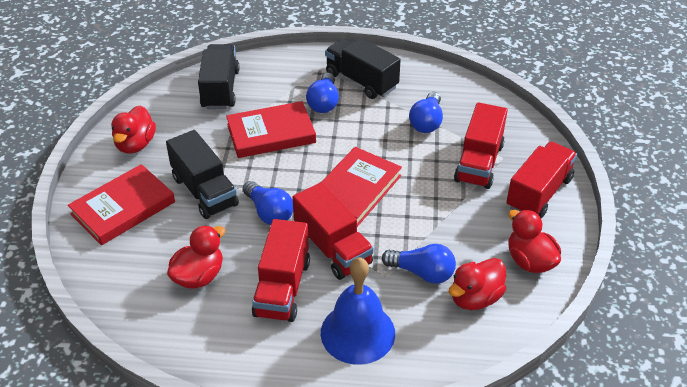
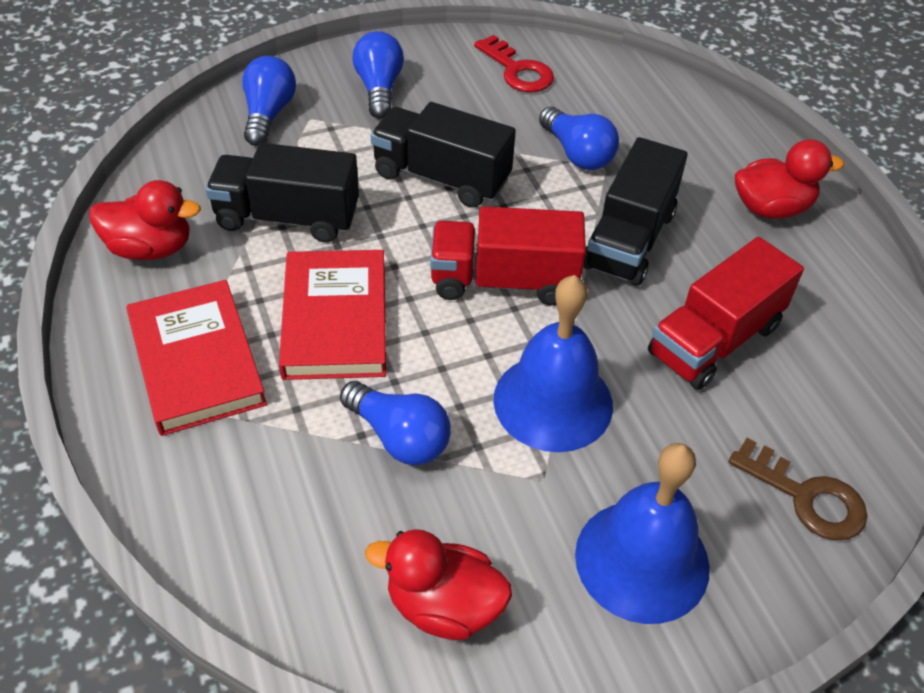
blue bell: [321,257,395,365] = 1 -> [493,275,613,452] [575,443,710,624] = 2
brown key: none = 0 -> [728,438,868,541] = 1
red book: [68,164,175,245] [226,101,316,158] [321,147,402,227] = 3 -> [126,280,267,436] [279,250,386,380] = 2
red duck: [111,106,156,154] [167,225,225,289] [449,258,506,310] [508,210,561,273] = 4 -> [89,180,201,260] [365,529,512,640] [735,139,844,219] = 3
red key: none = 0 -> [474,35,554,92] = 1
red truck: [252,219,310,322] [292,183,374,280] [454,102,508,189] [506,142,577,218] = 4 -> [430,206,586,305] [648,237,804,390] = 2

